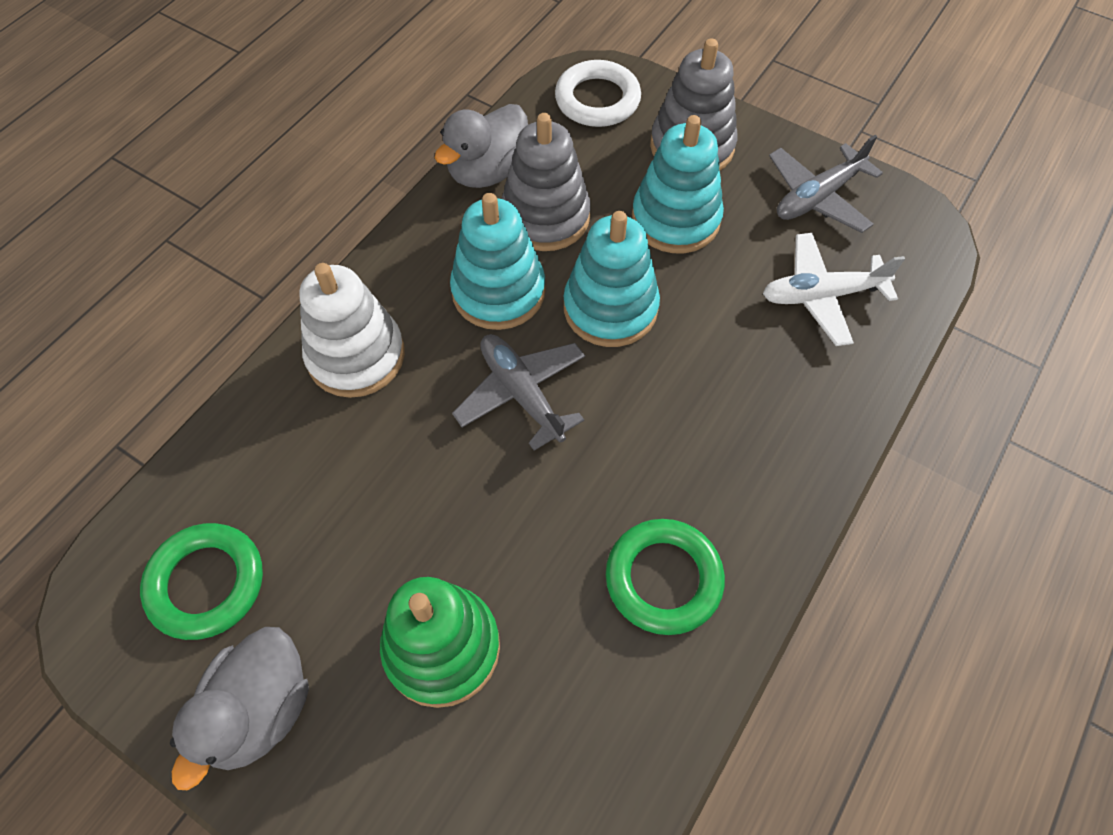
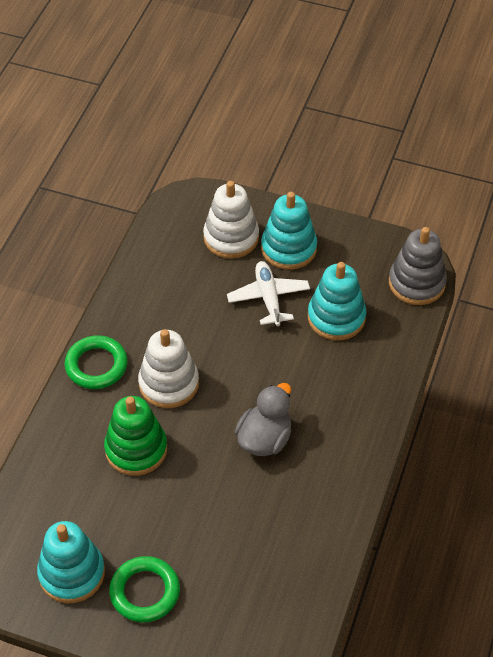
grey duck: [170,627,309,790] [435,104,528,188] = 2 -> [235,383,291,456] = 1
grey plane: [452,334,585,451] [769,135,883,233] = 2 -> none = 0
grey stacking toy: [501,113,591,251] [650,38,737,171] = 2 -> [389,227,447,305] = 1
white ring: [555,60,641,127] = 1 -> none = 0
white stacking toy: [300,263,405,398] = 1 -> [138,329,199,408] [203,181,259,259] = 2

